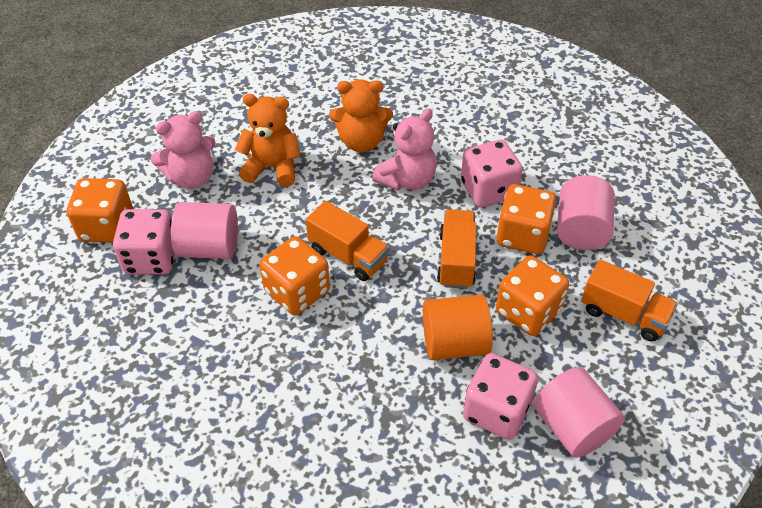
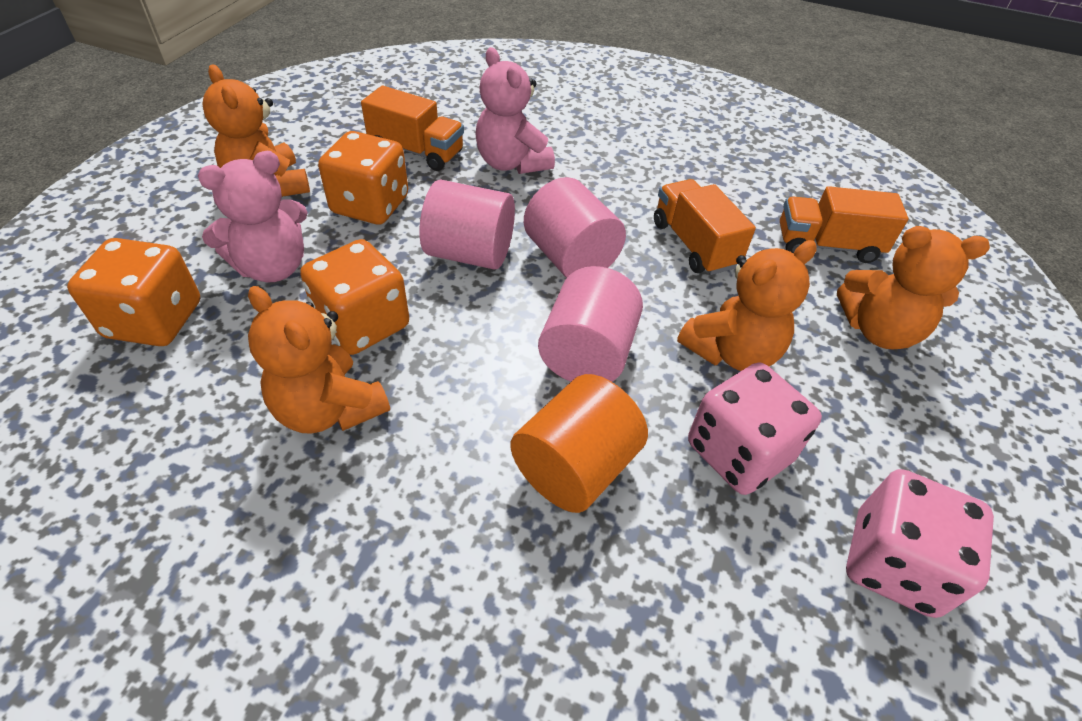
orange dice: [67,178,133,243] [259,236,330,315] [496,184,556,254] [496,256,569,336] = 4 -> [67,238,200,346] [300,239,409,355] [318,131,408,224] = 3
orange teddy bear: [235,94,300,187] [329,79,393,152] = 2 -> [202,65,310,197] [248,286,390,434] [677,240,817,371] [837,226,990,349] = 4
pink dice: [113,209,175,275] [461,140,523,208] [463,353,538,440] = 3 -> [688,362,822,495] [846,469,994,618] = 2

